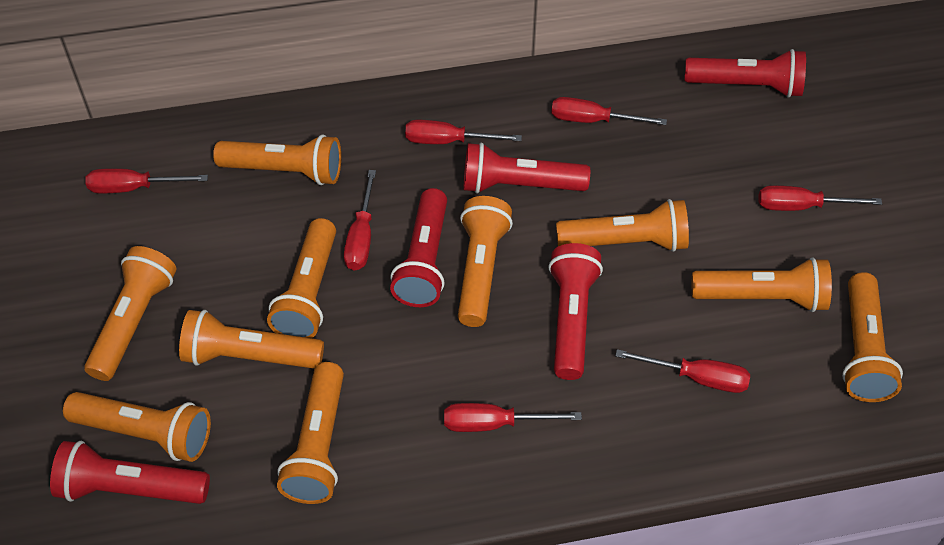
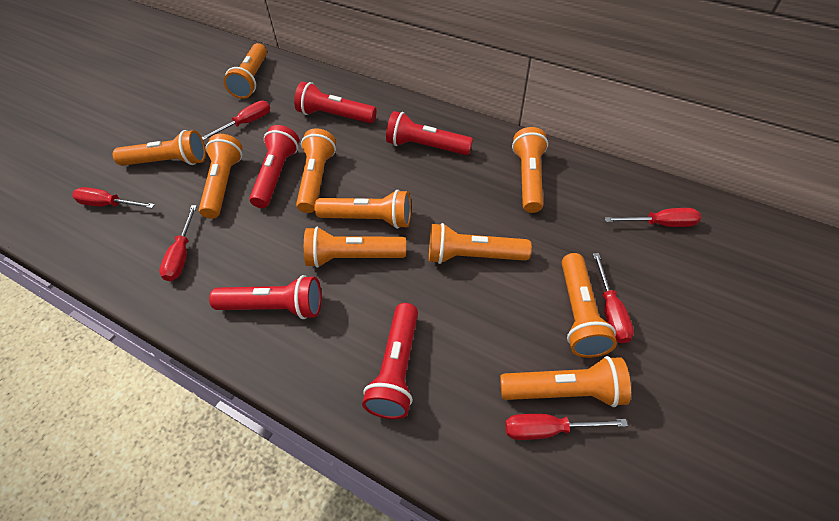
red screwdriver: [85,168,208,193] [344,170,376,271] [405,120,522,144] [444,403,582,432] [551,97,667,125] [615,349,750,393] [758,185,882,211] = 7 -> [72,187,155,208] [159,205,197,281] [202,101,270,140] [505,414,628,440] [593,253,634,343] [605,208,701,227] = 6

